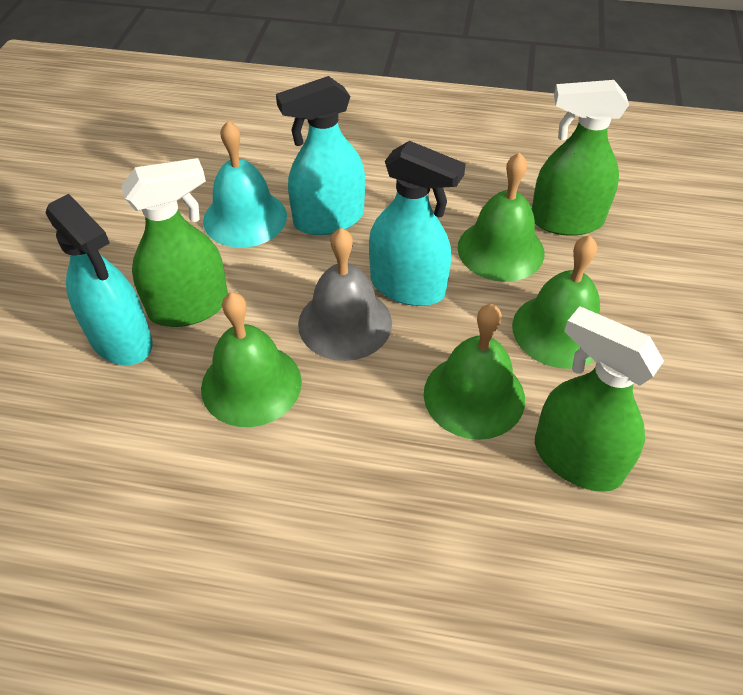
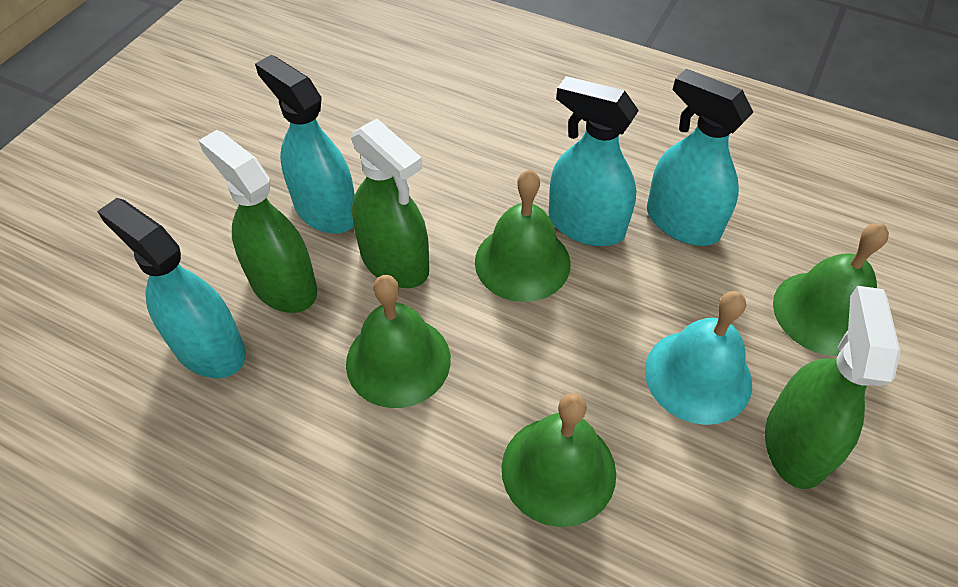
grey bell: [298,228,392,361] = 1 -> none = 0
turquoise spray bottle: [46,194,152,365] [276,76,365,235] [369,141,466,306] = 3 -> [97,198,246,378] [255,55,355,233] [548,76,639,246] [647,69,753,246] = 4

